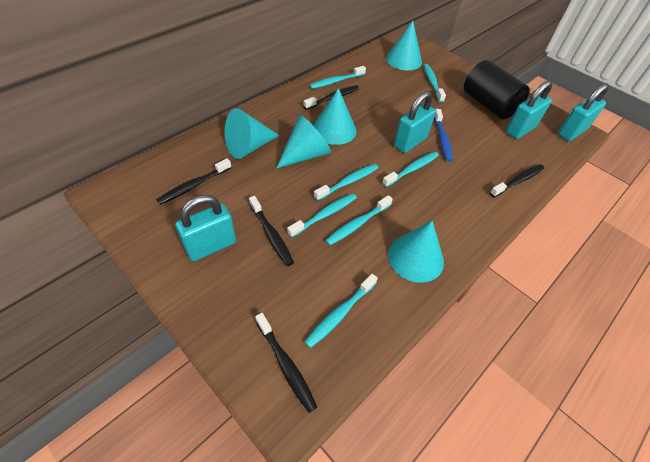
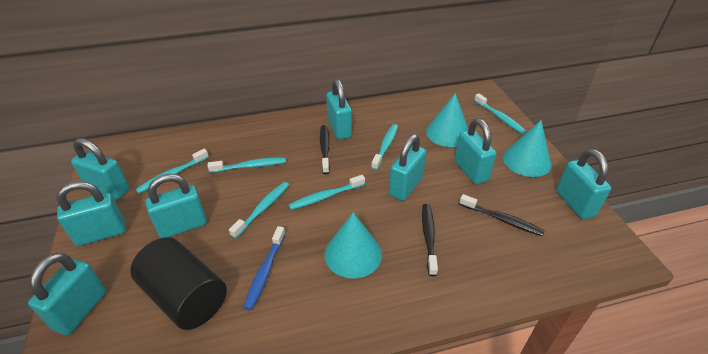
black toothbrush: [157,158,232,205] [249,196,294,266] [255,313,317,413] [304,85,359,110] [490,164,544,197] = 5 -> [320,125,330,174] [422,204,438,276] [459,194,545,237] = 3
turquoise cone: [225,108,280,159] [276,115,331,169] [313,88,357,145] [386,21,422,70] [388,221,444,283] = 5 -> [324,212,382,279] [426,93,468,147] [503,120,551,177] = 3
turquoise padlock: [175,195,236,261] [394,91,436,153] [506,80,553,139] [558,83,609,141] = 4 -> [28,253,106,335] [56,181,126,246] [71,138,130,199] [146,174,207,238] [326,79,352,140] [389,134,426,201] [454,118,496,184] [556,149,611,219] = 8
turquoise toothbrush: [287,193,357,238] [304,274,378,348] [309,66,366,89] [314,164,378,201] [325,195,393,246] [382,151,439,187] [423,64,446,103] = 7 -> [135,149,209,194] [208,158,286,173] [229,182,289,239] [289,175,365,210] [371,124,398,170] [474,94,526,134] = 6

